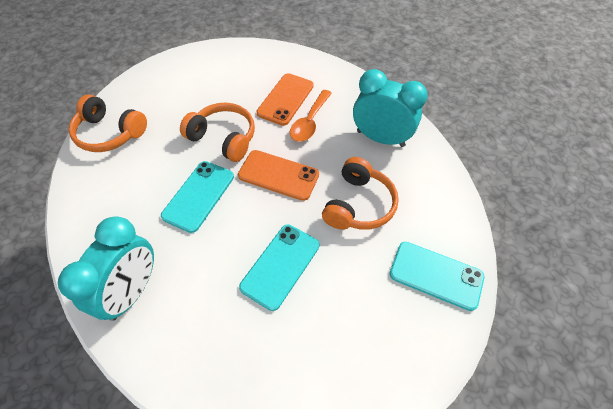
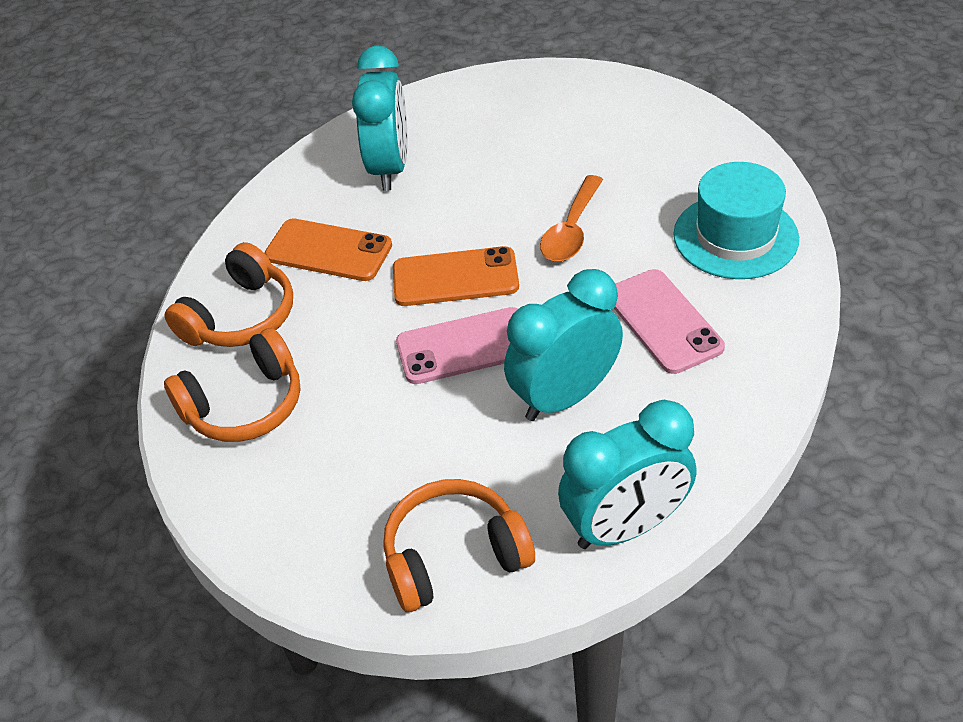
pink phone: none = 0 -> [396,307,518,384] [614,269,725,374] = 2
turquoise clock: [58,216,154,321] [353,69,428,147] = 2 -> [352,45,407,191] [504,269,623,421] [558,400,697,549] = 3
turquoise hat: none = 0 -> [673,162,799,279] = 1
turquoise phone: [161,161,234,233] [239,225,319,311] [390,242,484,311] = 3 -> none = 0

